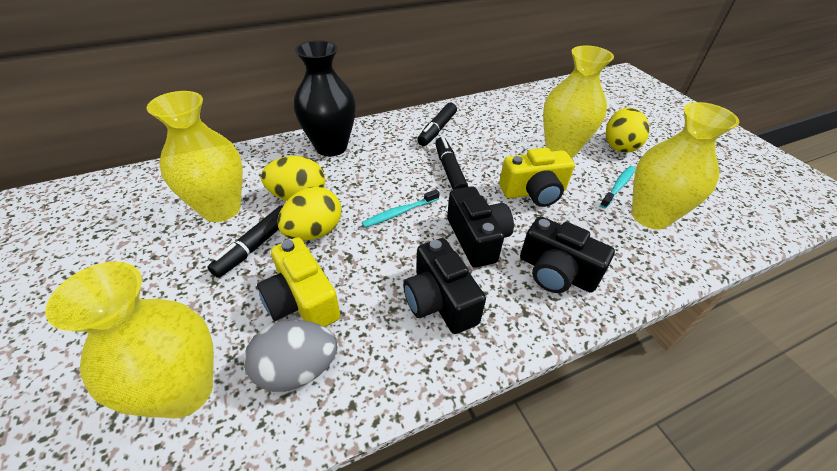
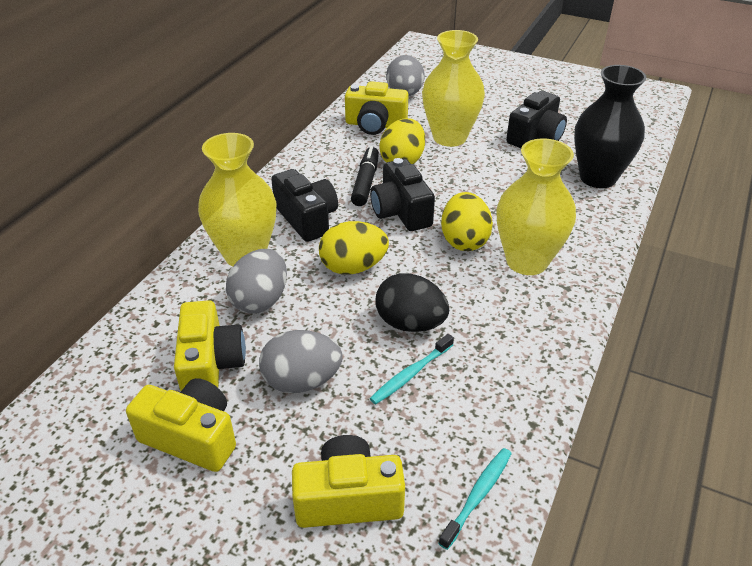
black egg: none = 0 -> [375,273,449,332] = 1
black marker: [207,205,283,278] [417,103,457,146] [435,137,468,190] = 3 -> [351,146,379,206] = 1
grey egg: [244,320,337,392] = 1 -> [226,249,287,313] [259,330,343,393] [386,55,425,96] = 3
yellow camera: [257,237,340,327] [499,148,575,207] = 2 -> [126,378,236,472] [174,300,246,391] [292,435,405,528] [345,81,408,135] = 4
yellow vase: [46,262,214,418] [147,91,243,222] [543,45,614,158] [632,102,739,229] = 4 -> [198,133,277,267] [422,30,485,147] [496,138,576,275] = 3

